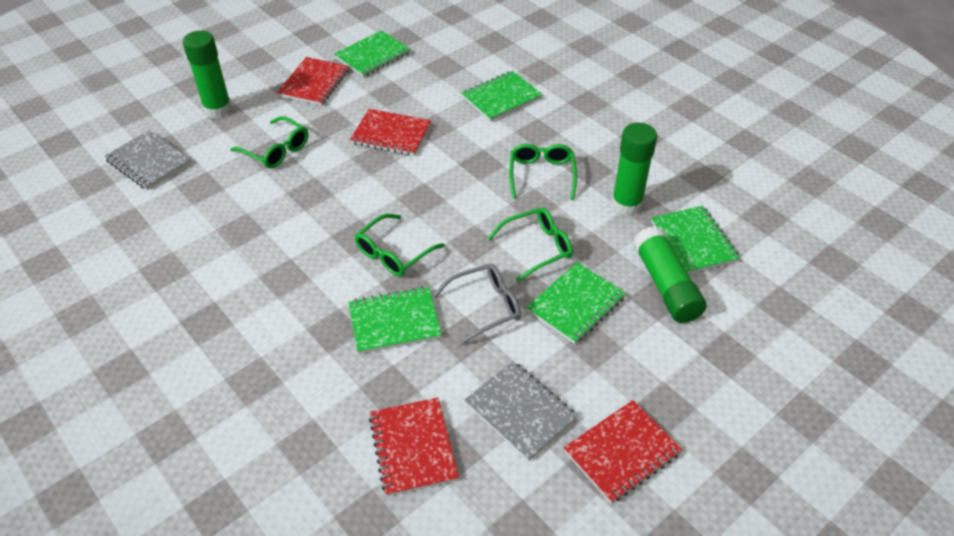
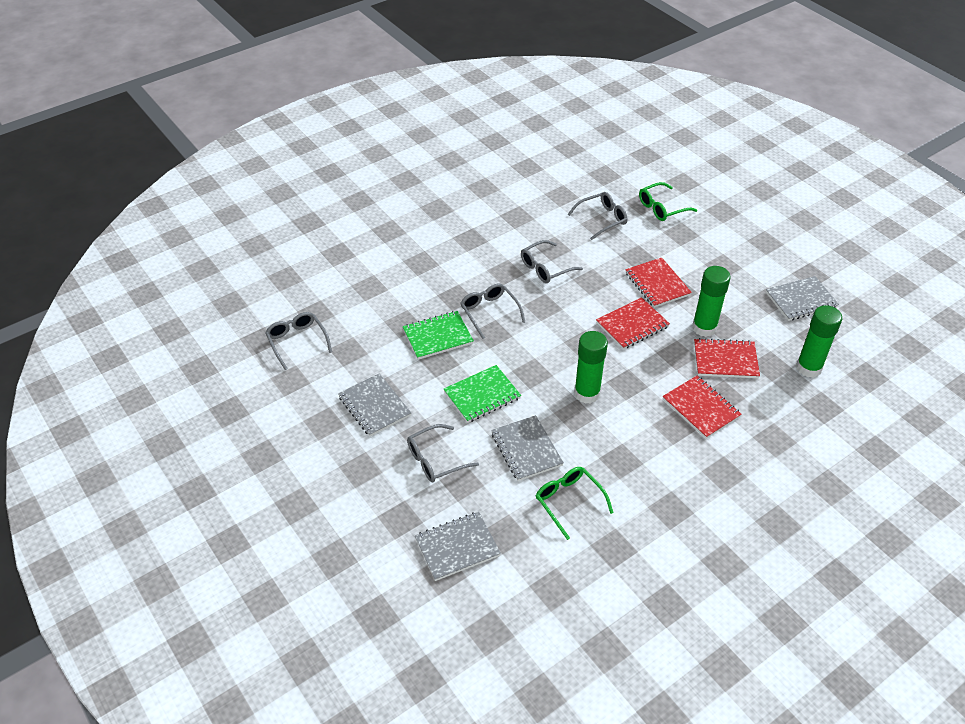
green glasses: [230,116,308,168] [355,214,445,276] [487,207,573,282] [509,144,577,200] = 4 -> [536,467,614,540] [639,182,697,221] = 2
green notebook: [334,30,411,77] [348,286,442,354] [461,71,542,121] [526,262,626,344] [651,206,740,274] = 5 -> [403,311,474,360] [444,365,521,423] = 2
grey glasses: [433,264,521,345] = 1 -> [265,312,332,370] [407,424,479,483] [460,284,525,339] [521,240,583,283] [568,192,627,240] = 5
grey notebook: [105,130,191,190] [464,361,578,461] = 2 -> [338,373,411,437] [415,512,501,581] [491,415,564,481] [766,276,839,321] = 4

